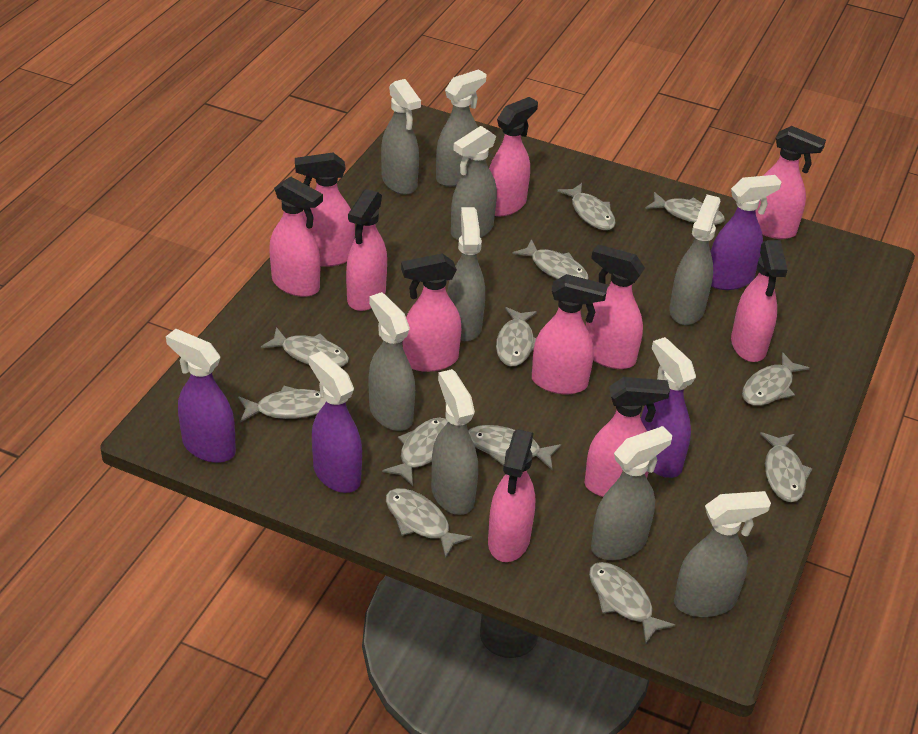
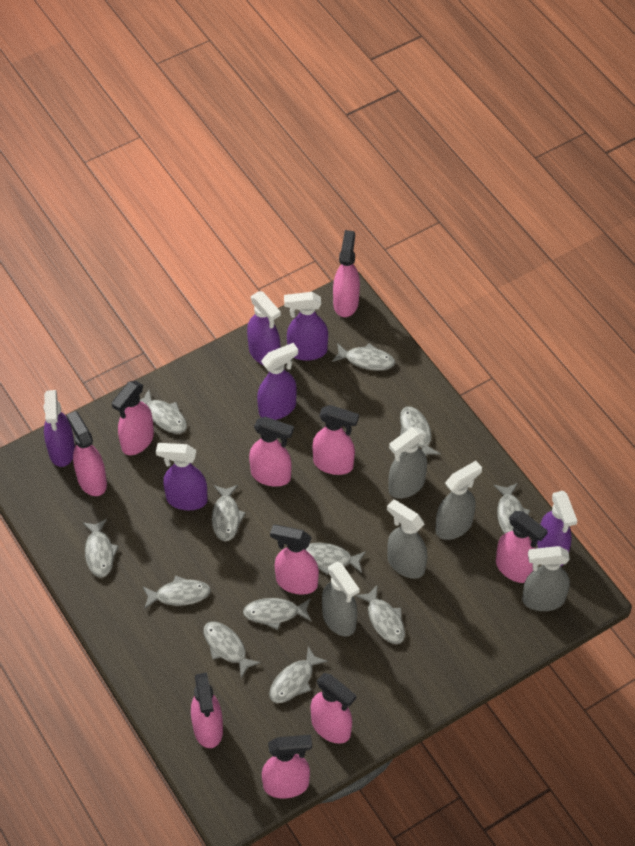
grey spray bottle: [369,292,415,431] [381,79,421,195] [431,369,478,515] [436,69,486,187] [447,207,485,341] [451,126,497,240] [591,426,672,560] [669,194,720,325] [674,491,771,617] = 9 -> [322,562,360,636] [387,499,427,579] [389,427,427,499] [436,461,482,540] [522,546,570,611] = 5
pink spray bottle: [269,177,323,297] [295,153,355,267] [346,189,387,311] [401,253,462,372] [488,430,535,562] [489,97,538,216] [532,274,608,394] [585,377,670,497] [586,244,645,369] [731,240,788,362] [756,126,826,239] = 11 -> [67,411,107,496] [112,381,154,455] [191,672,223,748] [249,417,294,487] [262,735,312,799] [270,525,319,595] [311,673,357,744] [312,405,359,475] [333,230,360,317] [496,511,548,583] = 10
purple spray bottle: [166,329,236,463] [309,351,362,493] [641,337,696,478] [711,175,781,290] = 4 -> [43,390,75,467] [156,443,208,510] [247,291,281,365] [257,343,298,420] [284,292,328,361] [537,491,577,567] = 6

